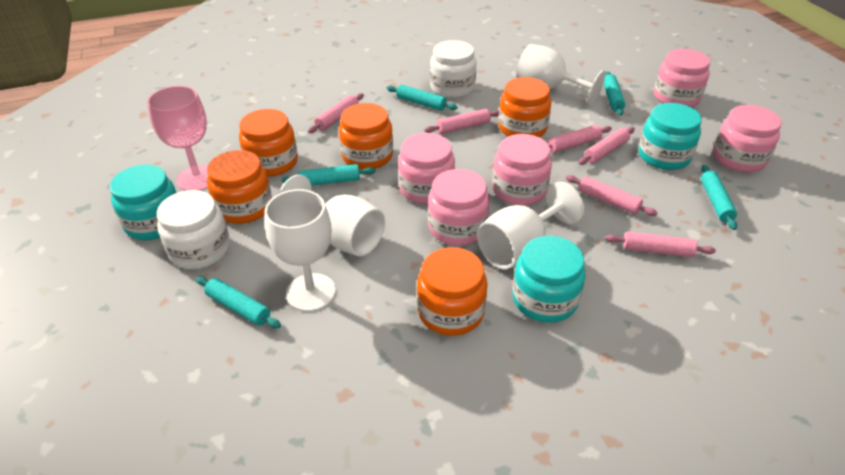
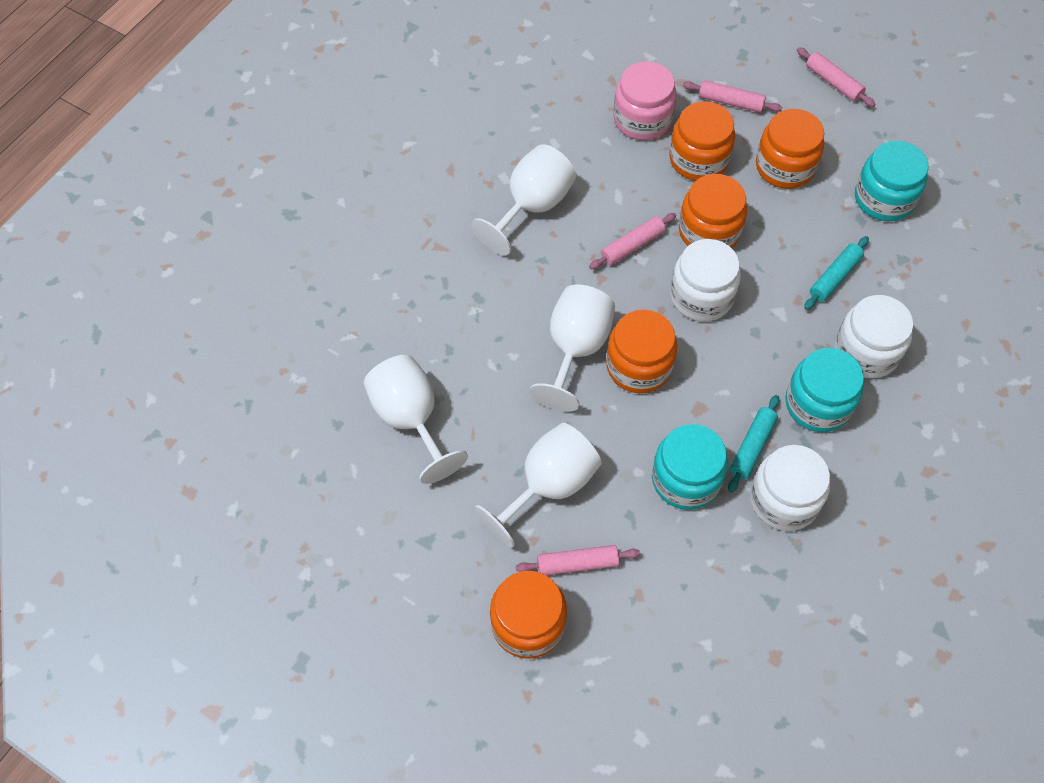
pink goblet: [147,86,208,191] = 1 -> none = 0
pink jar: [398,133,455,204] [428,169,489,246] [492,134,552,205] [654,49,710,107] [713,105,782,172] = 5 -> [613,61,677,140] = 1
pink rolling pin: [308,93,364,133] [424,109,499,134] [548,125,612,153] [566,175,658,216] [579,127,635,165] [605,231,716,257] = 6 -> [516,545,640,575] [589,213,676,269] [683,80,782,113] [797,47,875,107] = 4
turquoise rolling pin: [196,276,281,328] [282,164,376,186] [387,85,458,111] [603,72,625,115] [701,165,737,230] = 5 -> [728,395,779,493] [804,236,869,310] = 2
white jar: [157,190,230,269] [430,40,476,98] = 2 -> [670,239,741,321] [750,445,830,531] [835,295,913,378] = 3

